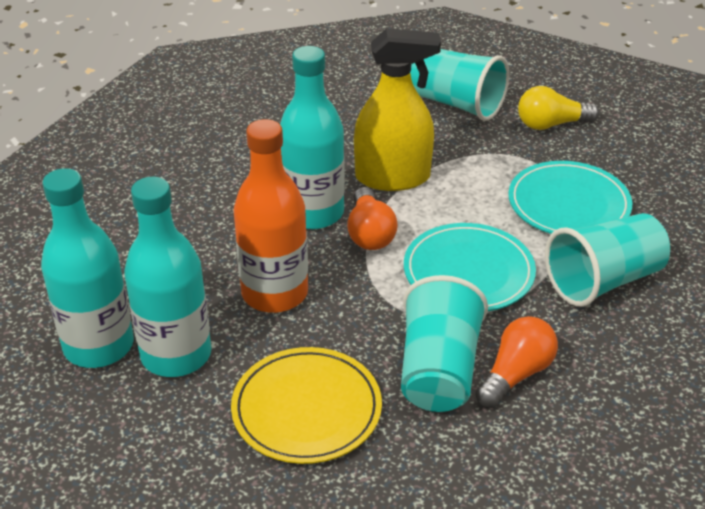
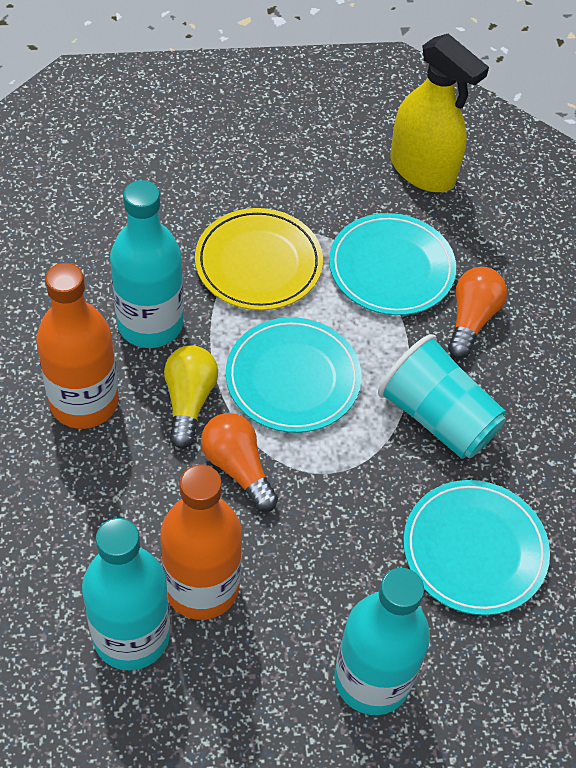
orange bottle: [234,119,308,313] = 1 -> [36,263,119,429] [160,464,242,620] = 2
turquoise cup: [401,275,488,412] [410,49,509,121] [545,213,670,307] = 3 -> [378,334,506,459] = 1
turquoise plate: [404,223,536,311] [508,161,632,234] = 2 -> [226,317,362,433] [329,213,456,315] [403,480,550,615] = 3

